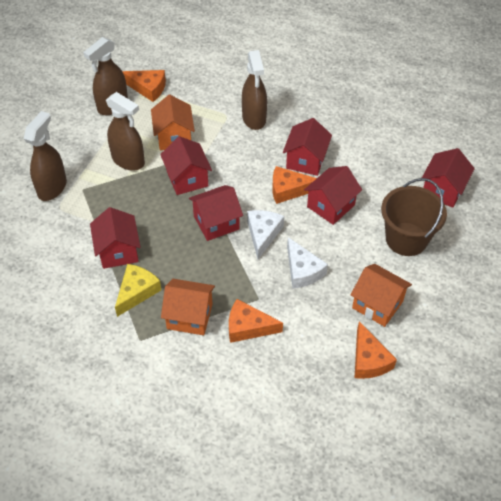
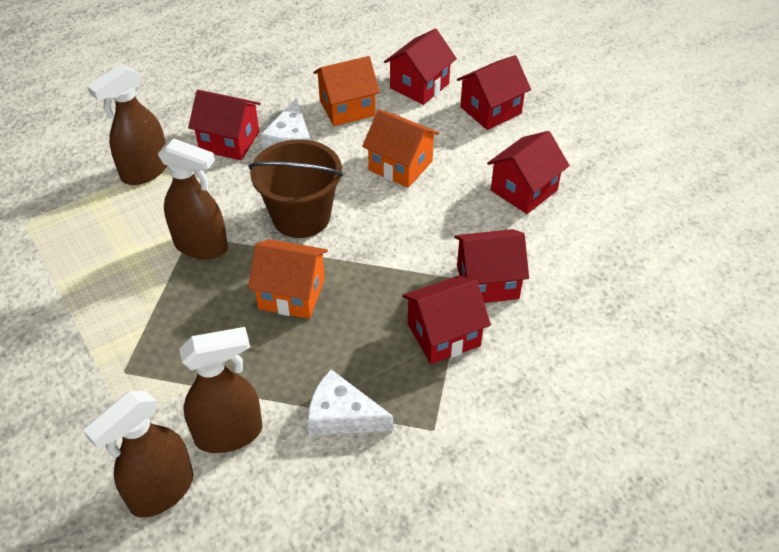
orange cheese: [122,70,166,102] [229,299,283,343] [272,166,317,204] [355,321,397,379] = 4 -> none = 0
yellow cheese: [115,264,161,317] = 1 -> none = 0

